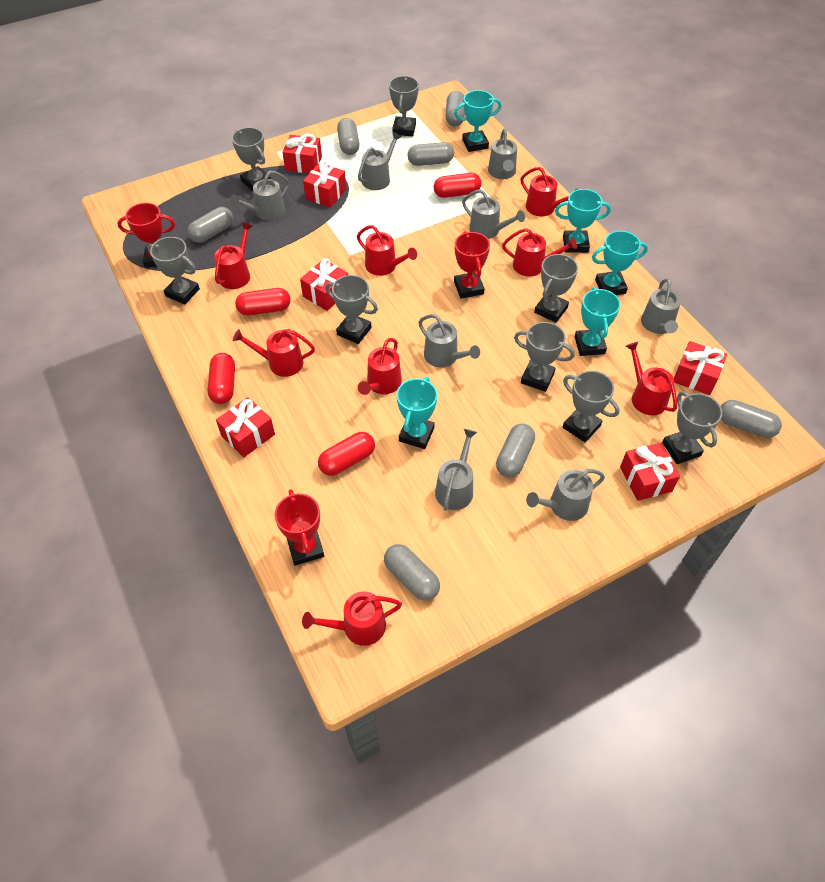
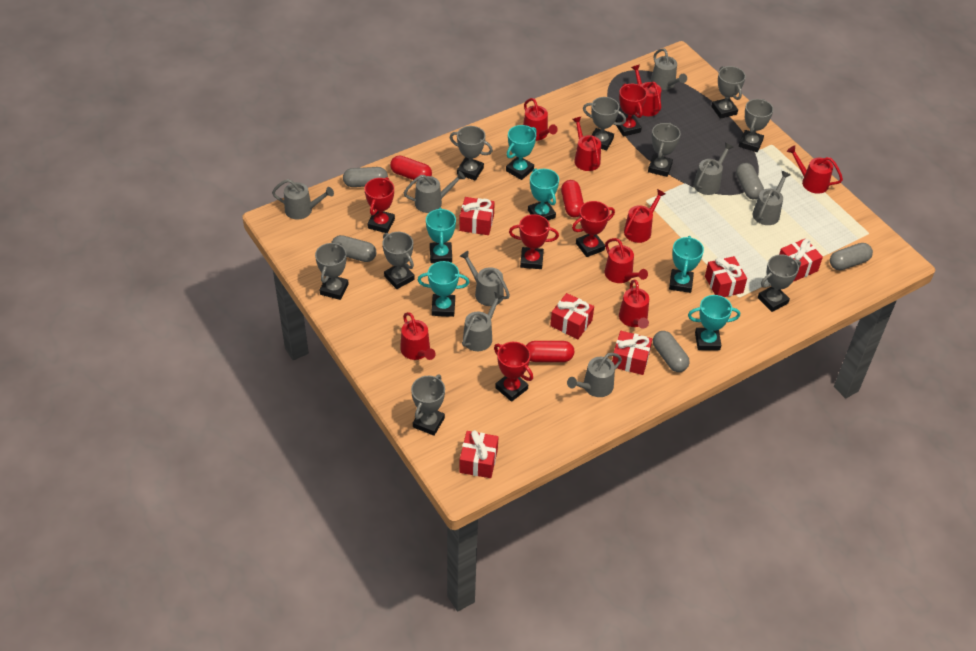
grey capsule: [188,207,233,243] [337,118,360,155] [384,544,440,601] [408,142,454,166] [446,91,465,126] [496,424,535,478] [721,400,782,438] = 7 -> [331,235,377,262] [343,167,388,187] [653,331,689,372] [736,163,764,199] [830,243,873,270] = 5
grey trophy: [148,237,200,304] [232,127,271,191] [326,275,378,344] [389,76,419,136] [514,322,575,392] [534,254,578,323] [563,371,620,442] [662,391,722,464] = 8 -> [315,242,349,300] [382,232,414,289] [411,375,445,436] [449,126,493,180] [583,97,626,151] [648,123,681,177] [711,66,746,119] [739,99,773,152] [758,254,801,312] = 9
red capsule: [208,353,235,404] [235,288,291,316] [318,432,375,476] [433,173,482,198] = 4 -> [390,155,432,180] [526,341,575,362] [561,180,584,217] = 3
red trophy: [117,203,175,267] [274,489,324,566] [454,231,490,298] = 3 -> [365,177,395,233] [494,342,533,402] [509,214,559,269] [572,201,615,257] [616,83,647,137] = 5
turquoise trophy: [397,377,437,449] [454,90,502,152] [555,189,611,253] [575,287,621,356] [592,231,648,295] = 5 -> [418,261,469,317] [426,207,456,263] [506,125,536,180] [528,168,559,220] [669,236,704,293] [688,295,740,350] = 6

